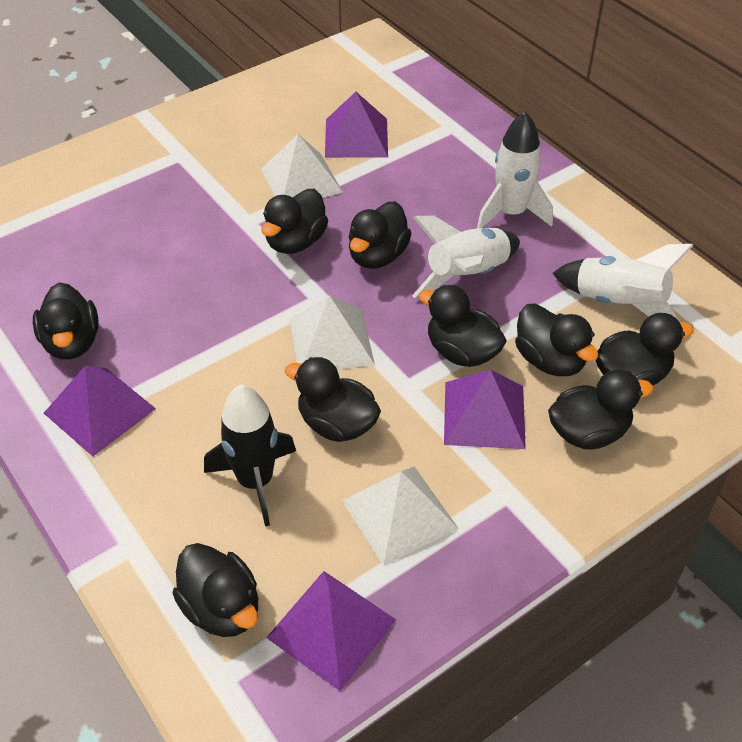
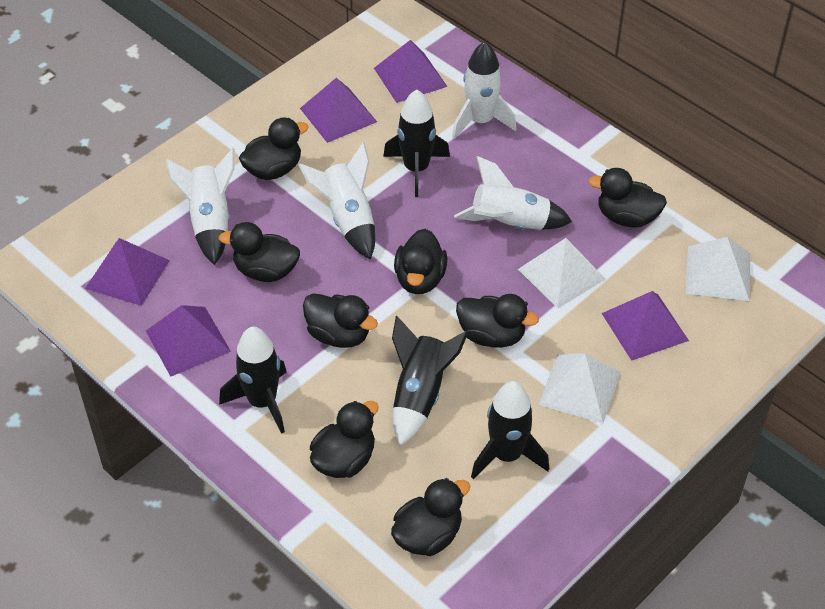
black duck: [33,282,99,359] [173,543,258,637] [261,189,328,254] [285,357,381,442] [349,201,412,269] [419,285,507,367] [515,304,599,376] [548,369,654,449] [596,313,694,385] = 9 -> [219,222,300,282] [239,118,309,180] [303,293,378,348] [310,401,379,478] [391,478,470,556] [394,229,447,294] [456,294,539,348] [588,168,667,228] = 8
black rocket: [204,385,296,527] = 1 -> [219,327,287,434] [383,90,450,197] [392,316,469,446] [471,381,549,479] = 4
purple pyramid: [44,366,156,456] [266,571,396,691] [325,92,388,158] [444,370,526,449] = 4 -> [85,238,170,306] [146,305,231,377] [300,78,377,143] [374,40,448,103] [602,291,689,361] = 5
white rocket: [412,216,520,298] [477,111,553,228] [552,244,693,322] = 3 -> [165,148,235,265] [299,142,375,259] [452,41,516,139] [454,156,572,230] = 4

